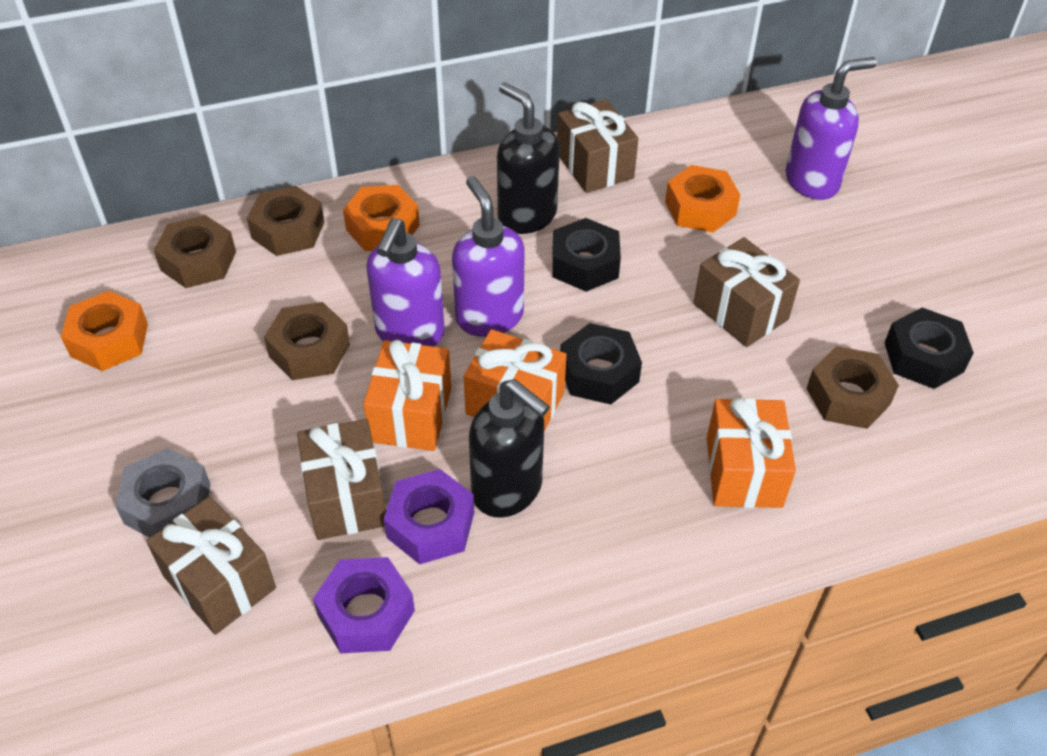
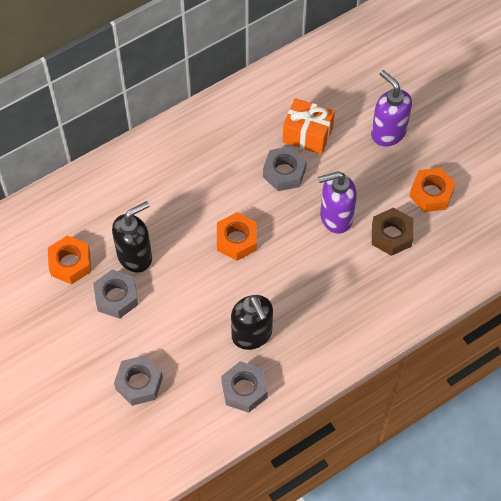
black nut: [552,218,621,292] [560,323,642,404] [884,308,974,389] = 3 -> none = 0
brown gift: [146,496,276,635] [297,419,386,540] [557,99,639,193] [693,237,800,347] = 4 -> none = 0
brown nut: [154,215,236,288] [247,186,325,256] [264,302,350,380] [806,346,899,429] = 4 -> [372,208,413,256] = 1
grey nut: [115,448,211,538] = 1 -> [93,269,138,319] [114,355,163,406] [221,361,268,413] [263,146,307,191] = 4
orange gift: [363,340,451,451] [464,329,567,432] [707,398,796,508] = 3 -> [283,98,335,155] = 1
purple nut: [313,557,415,653] [384,469,474,564] = 2 -> none = 0
purple soap dispenser: [367,218,445,347] [452,176,525,337] [786,57,877,200] = 3 -> [318,171,357,234] [371,70,412,147] = 2

